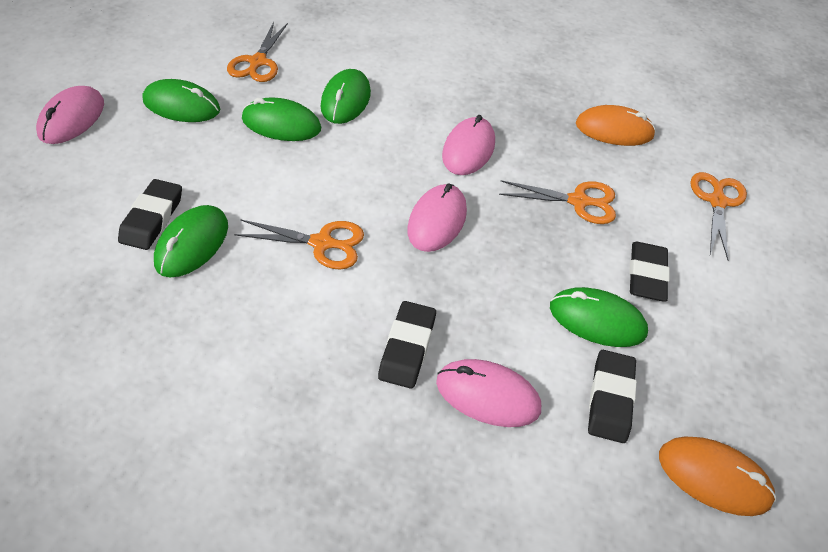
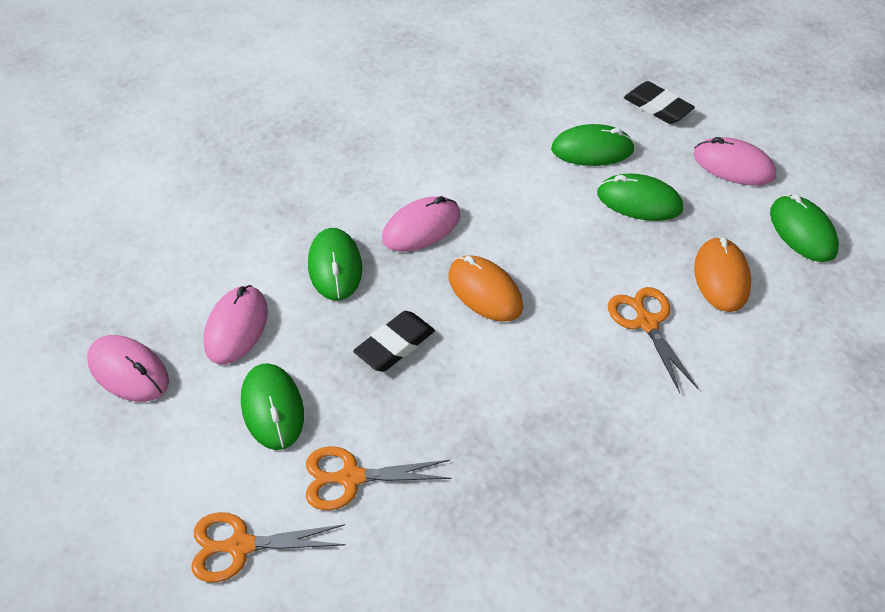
black eraser: [118,179,182,250] [378,301,436,389] [588,350,637,443] [629,242,670,302] = 4 -> [353,311,435,372] [624,81,695,124] = 2
orange scissors: [227,22,288,82] [235,219,364,270] [499,180,616,224] [690,172,747,260] = 4 -> [191,512,346,582] [306,446,452,510] [608,287,698,393] = 3

